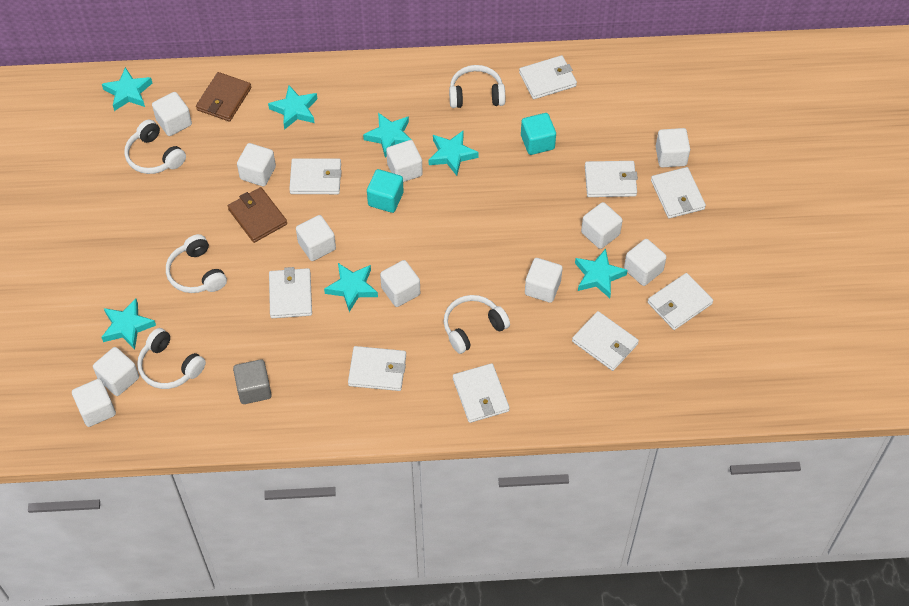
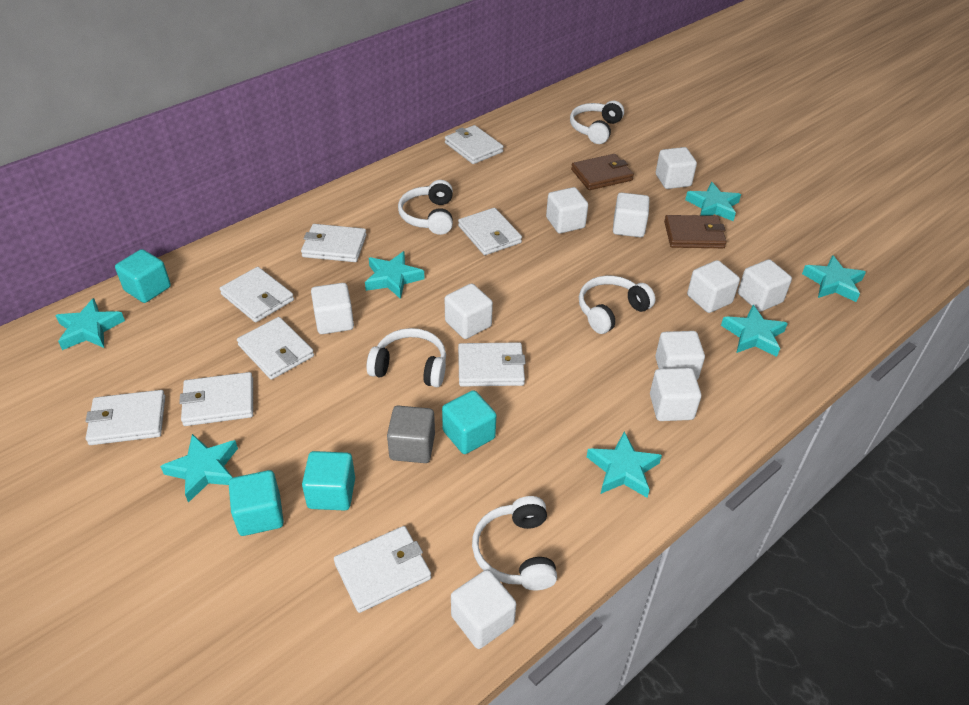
turquoise cube: [367,169,404,213] [521,113,556,155] = 2 -> [115,249,171,303] [229,470,284,536] [302,451,355,511] [442,390,496,454] = 4
white cube: [72,379,116,427] [93,347,139,396] [152,92,192,136] [237,143,276,186] [296,215,336,261] [380,260,420,307] [386,140,423,182] [525,258,563,303] [581,202,623,249] [624,239,666,286] [656,128,690,168] = 11 -> [311,283,354,334] [445,283,493,339] [451,570,516,649] [546,187,588,233] [613,193,650,237] [650,368,701,421] [655,331,705,380] [656,147,697,189] [687,260,740,313] [738,259,792,312] = 10

